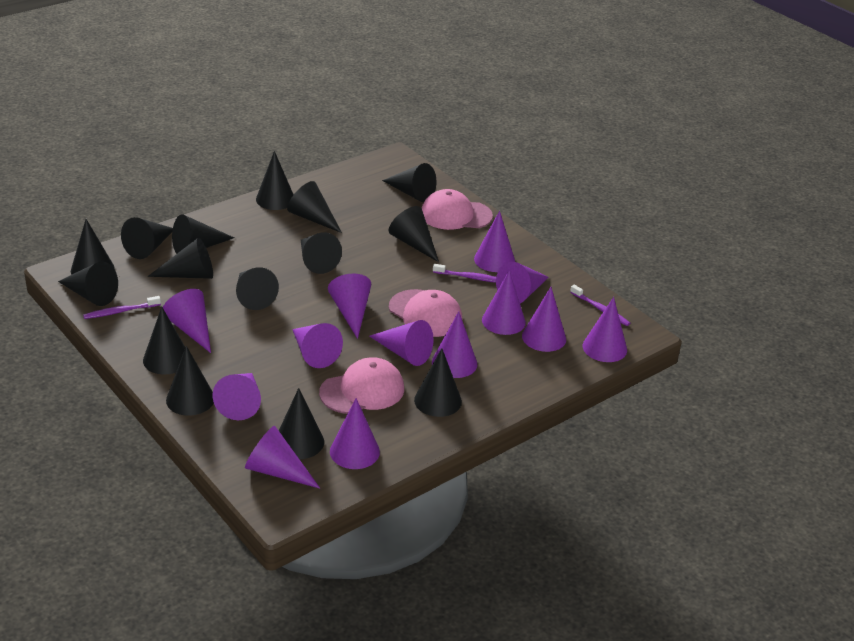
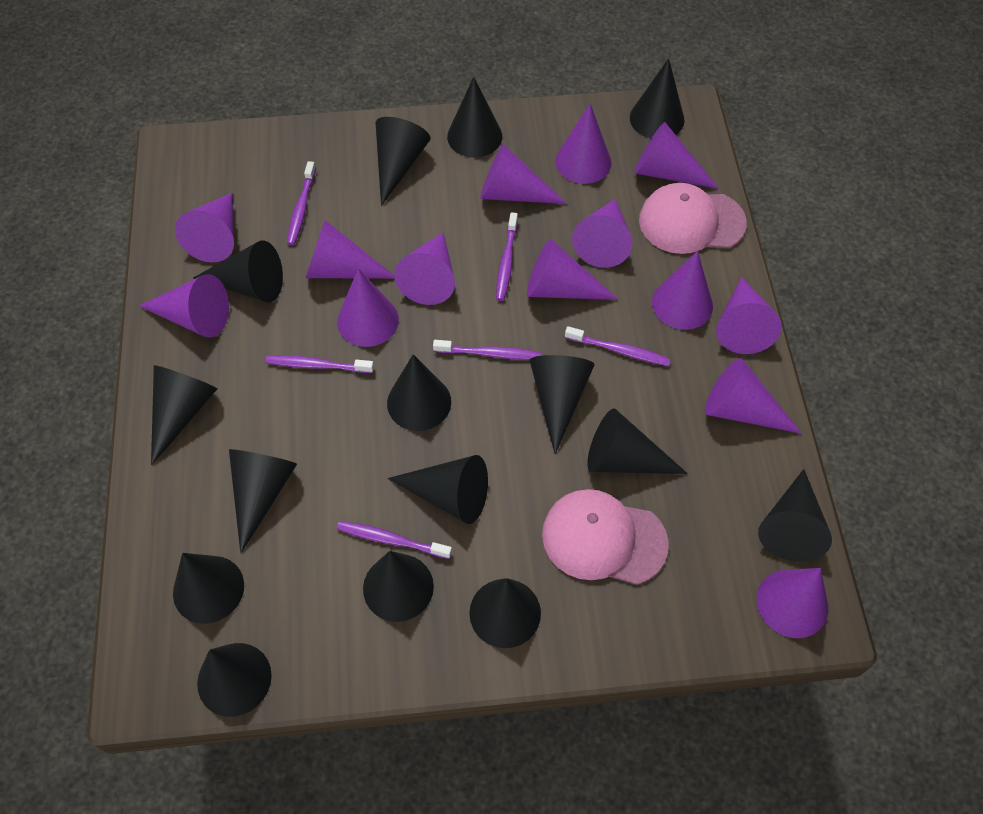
pink cap: [319,357,404,414] [389,289,462,337] [422,189,493,230] = 3 -> [542,489,669,585] [639,183,747,254] = 2
purple cone: [163,289,211,353] [213,373,261,420] [245,426,320,489] [292,323,343,368] [328,273,371,339] [330,398,380,469] [369,320,434,366] [432,311,477,378] [474,211,515,272] [482,270,526,335] [496,262,549,303] [522,287,566,352] [583,297,627,362] = 13 -> [139,274,229,338] [175,193,234,262] [306,220,395,279] [337,268,399,347] [394,232,455,305] [480,144,567,204] [527,239,618,300] [555,104,611,184] [572,199,632,268] [634,122,719,189] [652,251,713,330] [705,358,802,434] [716,277,782,354] [757,568,828,638] = 14
purple toothbrush: [83,296,161,319] [433,264,496,283] [570,285,630,326] = 3 -> [266,355,374,373] [287,161,316,245] [337,521,452,559] [433,340,541,360] [496,212,518,301] [565,326,670,366] = 6

